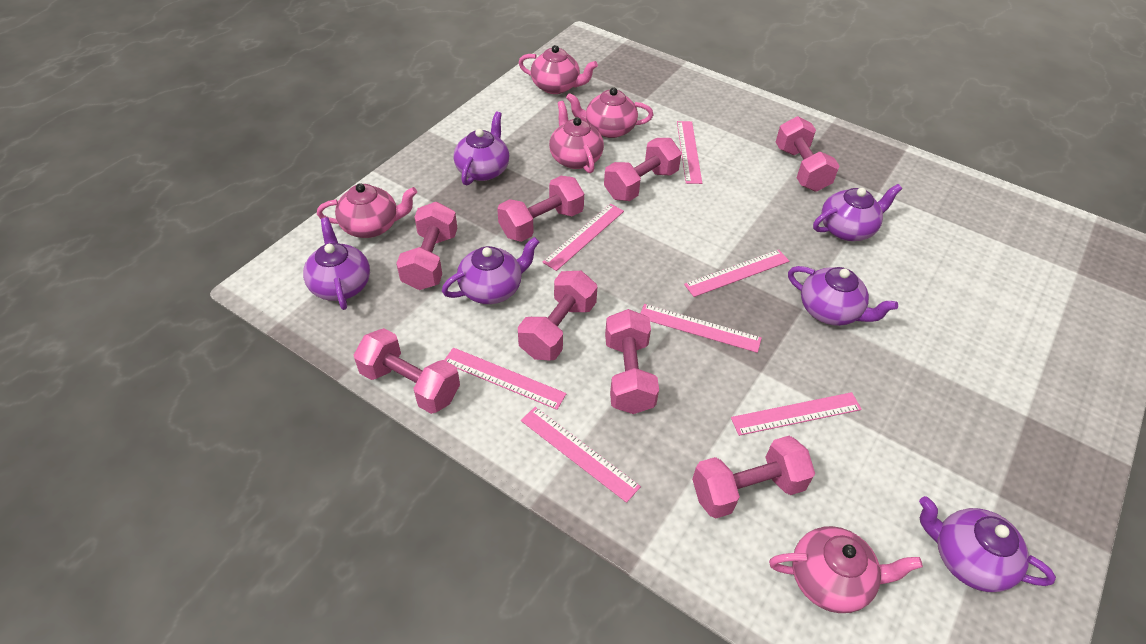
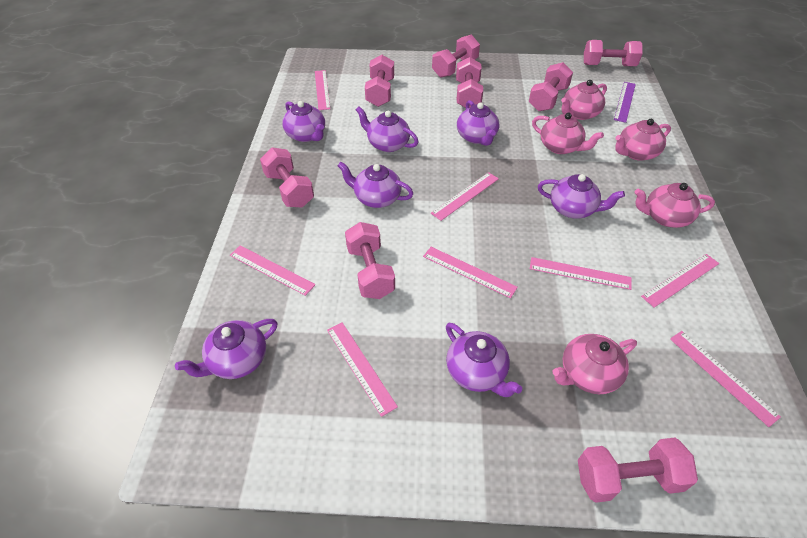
pink ruler: [444,347,566,410] [521,407,641,503] [542,204,624,271] [640,304,762,353] [677,121,702,184] [684,250,789,297] [731,392,862,436] = 7 -> [230,245,316,296] [315,70,330,110] [327,322,398,417] [423,247,518,298] [431,172,499,221] [530,257,632,290] [641,254,719,308] [670,331,781,427] = 8
purple ruler: none = 0 -> [614,82,636,123] = 1
purple teapot: [303,217,370,310] [442,237,539,304] [453,111,509,186] [788,266,898,326] [813,184,902,241] [919,496,1056,592] = 6 -> [175,319,278,379] [282,101,325,142] [337,162,413,208] [356,107,419,152] [446,323,522,397] [457,100,499,146] [538,174,625,218] = 7

